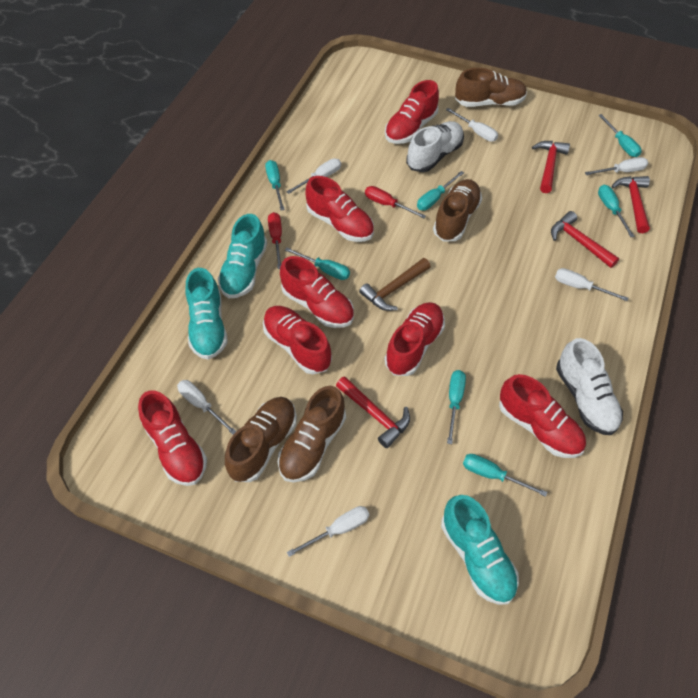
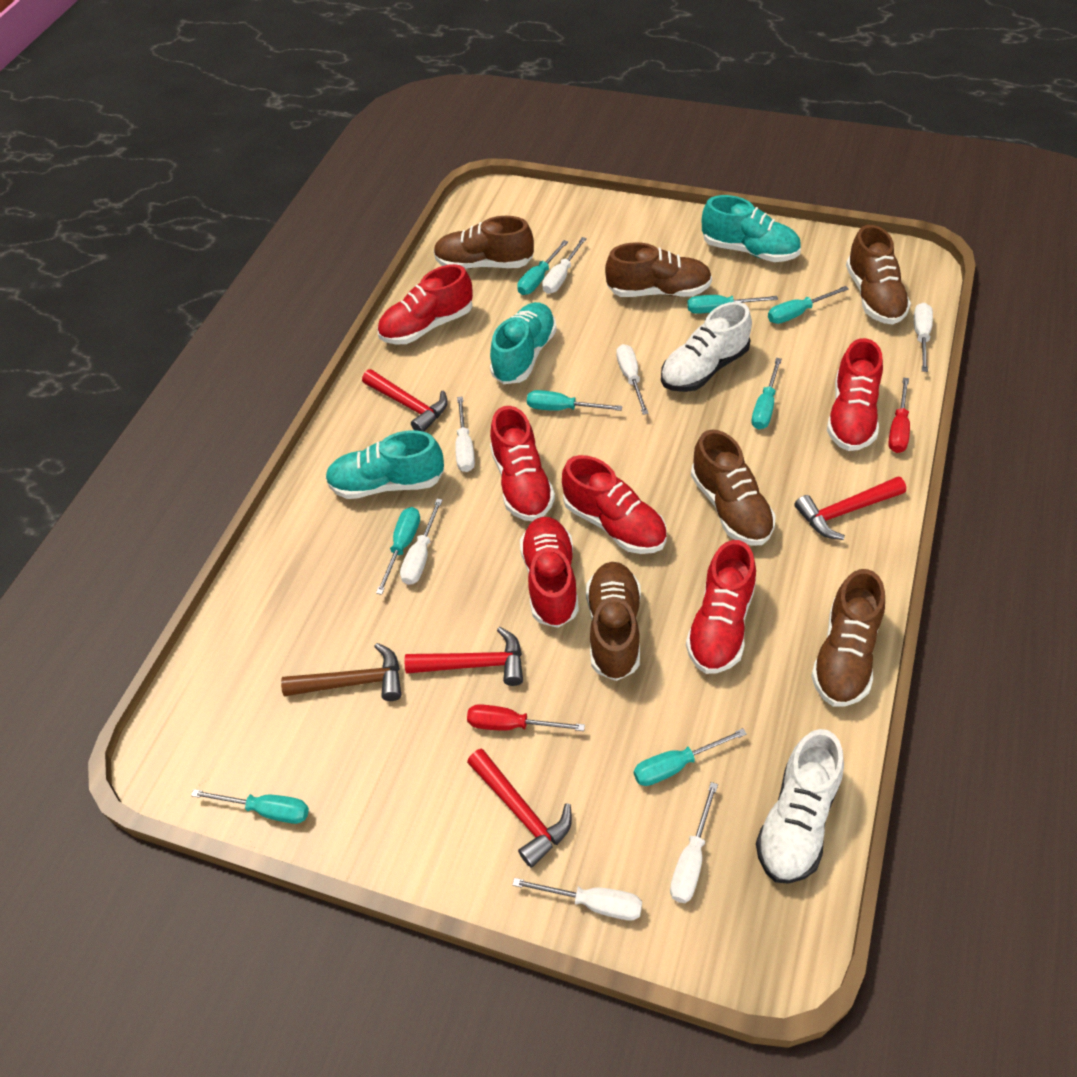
brown shoe: [225,397,297,482] [278,386,346,482] [433,179,482,242] [455,68,527,107] = 4 -> [434,216,534,269] [586,562,641,681] [605,242,712,297] [691,429,776,546] [811,569,885,707] [846,225,911,324] = 6
red shoe: [138,390,207,486] [263,306,332,374] [280,256,354,328] [305,176,374,242] [384,302,445,376] [385,80,439,144] [499,374,586,458] = 7 -> [377,264,473,345] [490,406,555,521] [520,517,579,628] [562,455,667,554] [686,540,756,674] [827,338,883,451] = 6
turquoise screwdriver: [265,160,285,211] [285,248,350,280] [417,171,464,210] [447,370,466,444] [463,454,547,497] [598,114,642,157] [598,185,635,237] = 7 -> [191,789,309,824] [376,507,420,595] [517,240,568,295] [527,390,622,411] [634,728,747,786] [687,295,778,314] [752,358,782,430] [768,286,849,324] = 8
white screwdriver: [177,380,236,435] [286,158,341,194] [287,506,369,557] [446,108,498,142] [555,268,628,301] [585,157,648,175] = 6 -> [400,499,443,585] [455,396,475,472] [513,878,642,920] [542,237,587,294] [616,344,649,415] [670,782,718,903] [914,303,933,372] = 7

